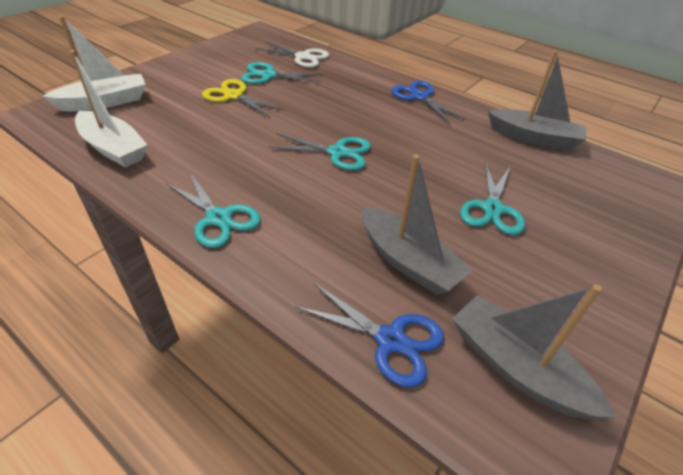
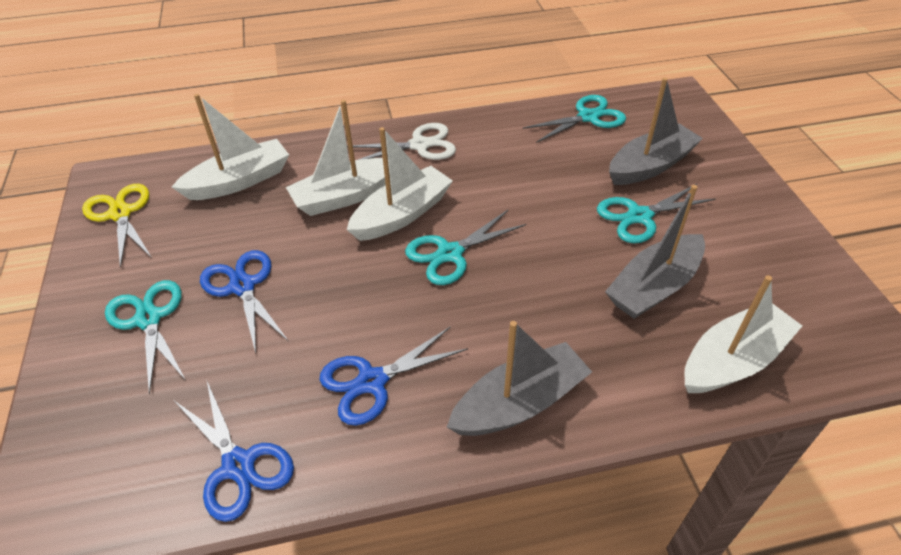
blue scissors: [295,283,444,388] [391,81,466,124] = 2 -> [175,382,294,522] [200,250,289,353] [319,326,468,426] = 3
white boat: [43,16,146,111] [70,50,148,168] = 2 -> [172,94,289,200] [286,100,390,216] [347,127,453,241] [684,275,802,393] = 4

